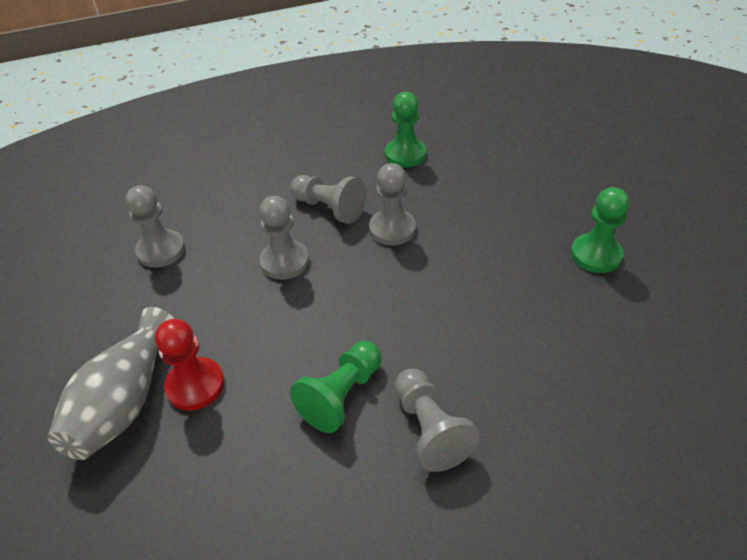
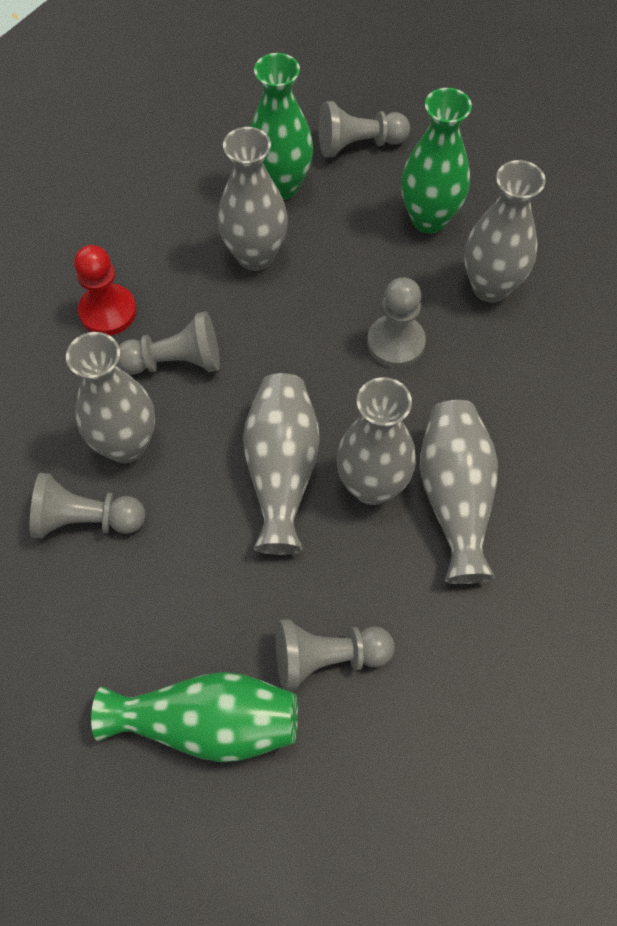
green pawn: [290,341,381,433] [385,92,426,168] [571,187,629,273] = 3 -> none = 0
green vase: none = 0 -> [91,672,298,762] [250,53,314,200] [401,88,472,233] = 3
grey vase: [47,307,175,460] = 1 -> [66,332,155,463] [218,127,288,271] [243,373,320,555] [336,377,416,505] [420,400,498,584] [464,160,546,302] = 6

